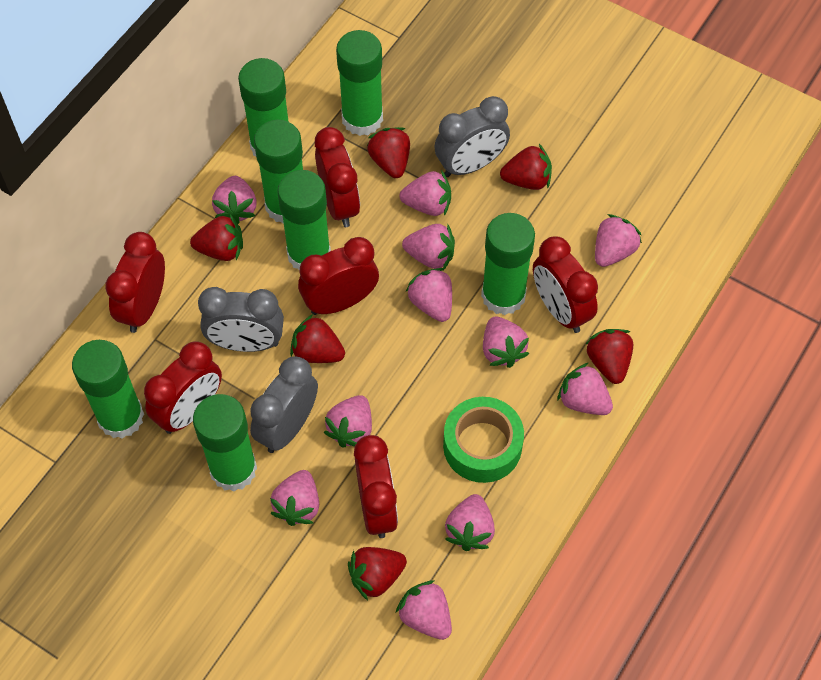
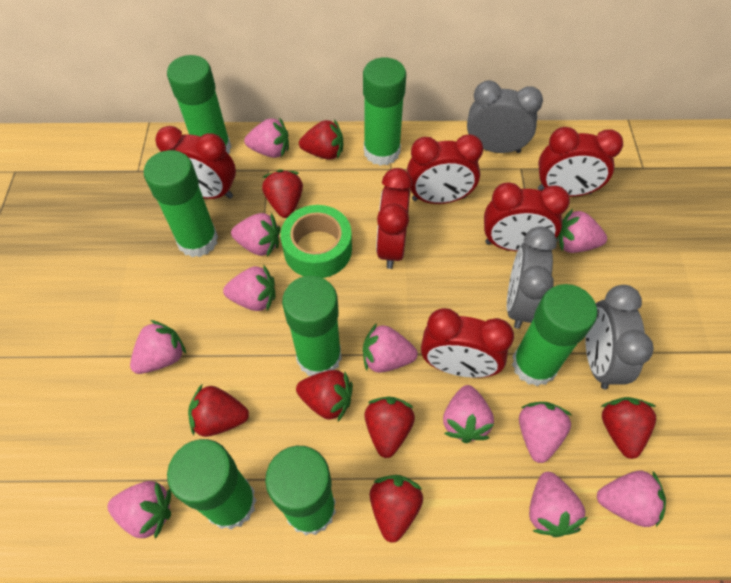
red strawberry: [190,214,243,261] [290,314,345,363] [348,547,407,600] [367,127,410,178] [500,144,552,190] [586,329,633,384] = 6 -> [188,385,249,437] [262,169,303,218] [296,370,353,421] [299,119,343,160] [364,397,415,458] [370,475,423,543] [600,397,657,459] = 7

